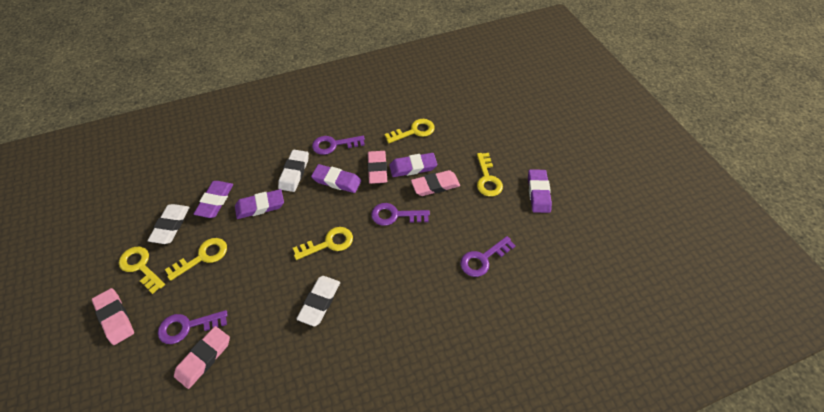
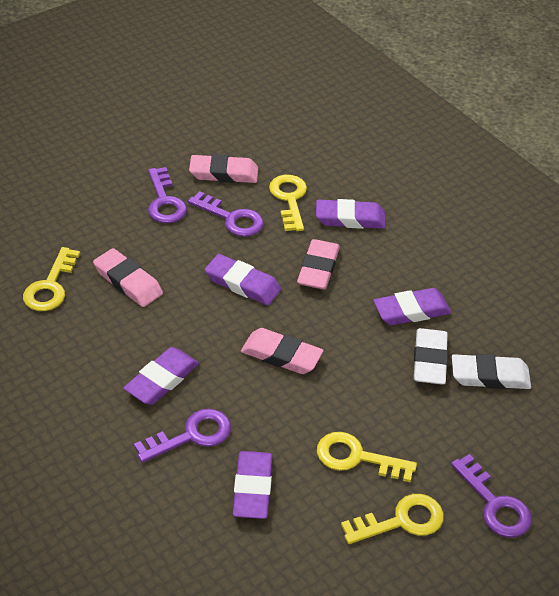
white eraser: [148,204,190,244] [278,150,309,192] [296,276,340,326] = 3 -> [414,328,448,385] [452,354,531,389] = 2
yellow key: [119,247,165,294] [165,238,227,281] [293,227,353,260] [385,119,435,143] [477,153,503,196] = 5 -> [23,247,80,311] [269,175,307,231] [317,432,417,482] [341,494,444,544] = 4

